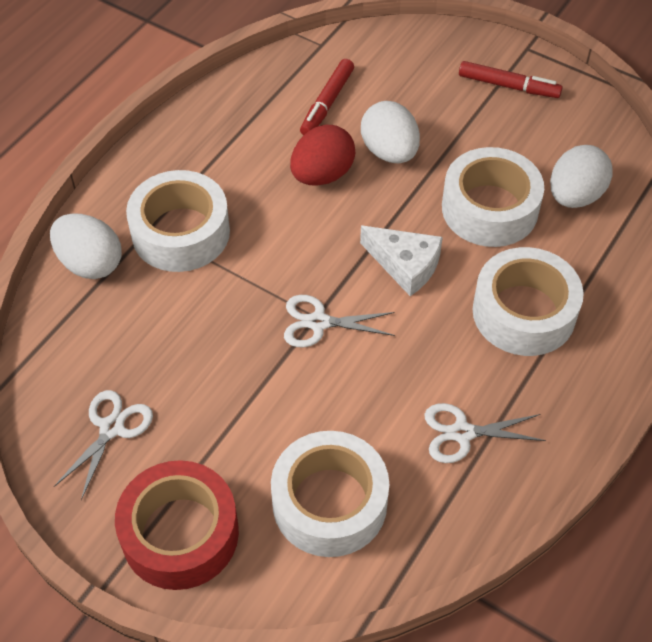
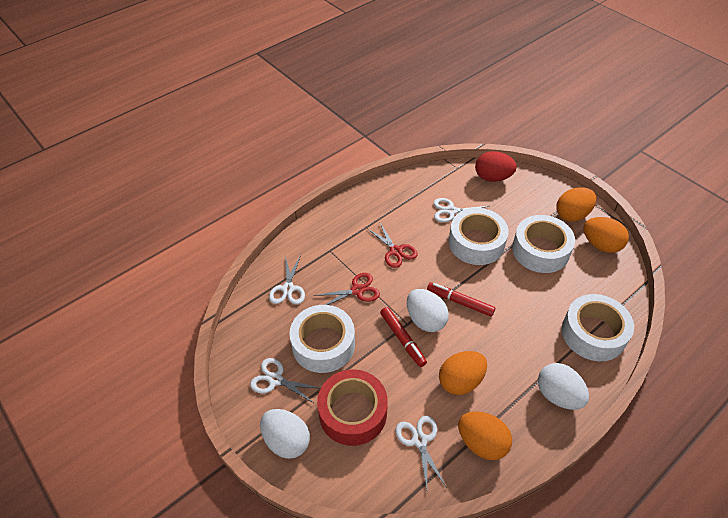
orange egg: none = 0 -> [439,351,487,395] [458,411,512,460] [556,187,596,222] [583,217,629,253] = 4
red scissors: none = 0 -> [314,273,380,305] [367,223,418,268] = 2
white cheese: [360,226,443,296] = 1 -> none = 0
white scissors: [54,390,153,500] [284,295,395,347] [424,403,546,463] = 3 -> [250,358,320,404] [269,255,305,304] [396,416,447,489] [434,198,489,222] = 4

